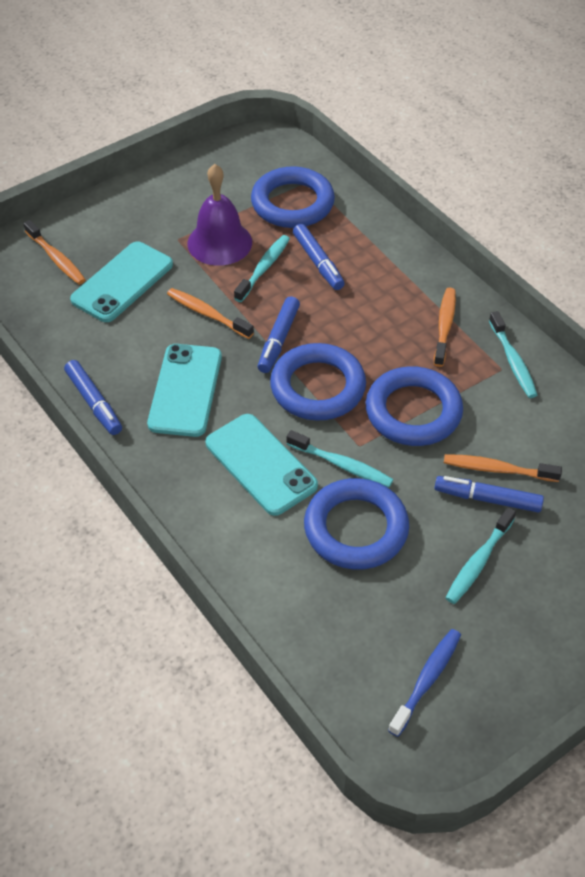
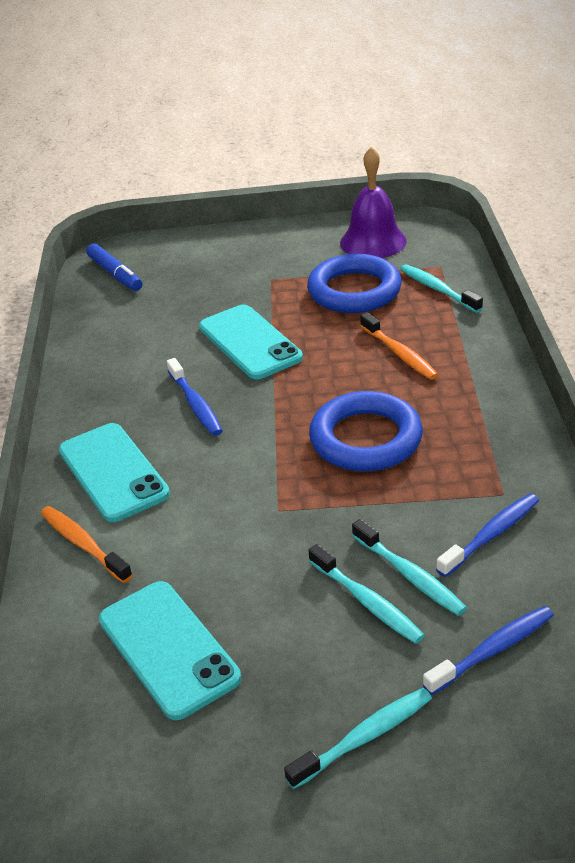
blue marker: [64,360,122,435] [257,296,300,373] [293,224,345,290] [435,476,544,513] = 4 -> [86,243,142,291] = 1
blue ring: [251,166,335,228] [270,343,366,421] [304,478,409,570] [366,366,463,446] = 4 -> [307,254,402,313] [309,391,423,472] = 2
blue toothbrush: [388,629,461,737] = 1 -> [167,358,223,436] [423,606,554,695] [436,493,539,577] = 3
orange toothbrush: [23,220,86,285] [167,288,254,339] [434,287,456,367] [444,454,562,482] = 4 -> [41,506,133,583] [360,312,439,380] = 2

